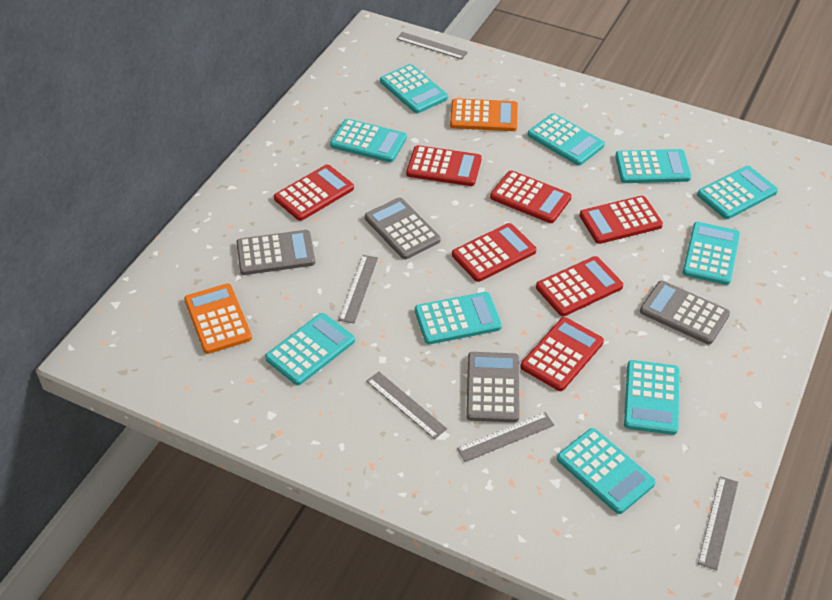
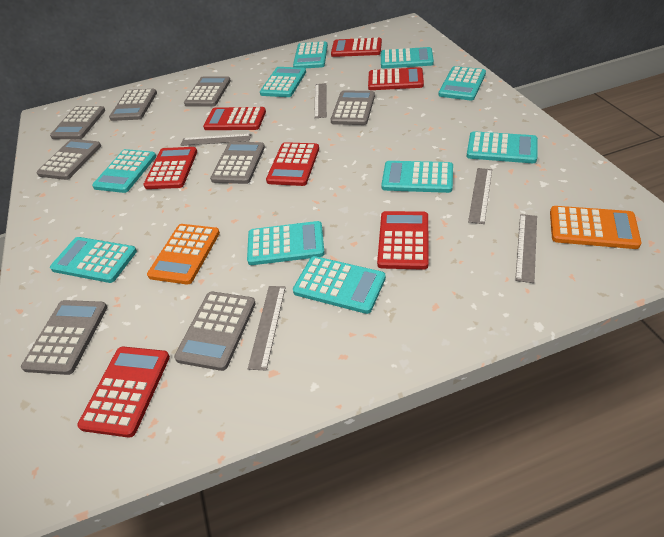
grey calculator: [236,230,315,275] [365,198,441,259] [466,352,520,423] [640,281,730,344] = 4 -> [21,300,107,375] [36,139,101,180] [50,106,105,139] [109,89,157,121] [174,292,256,371] [184,76,231,107] [210,142,265,184] [331,90,375,125] = 8

